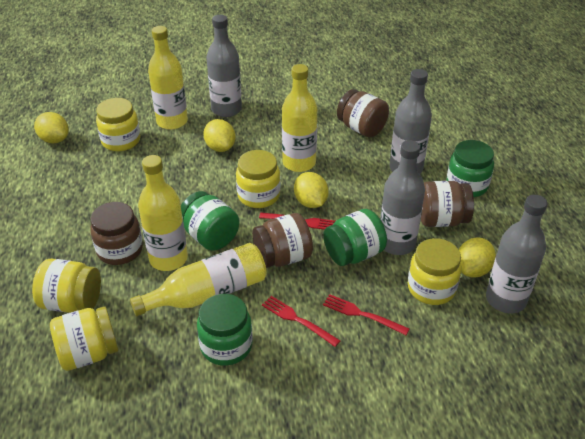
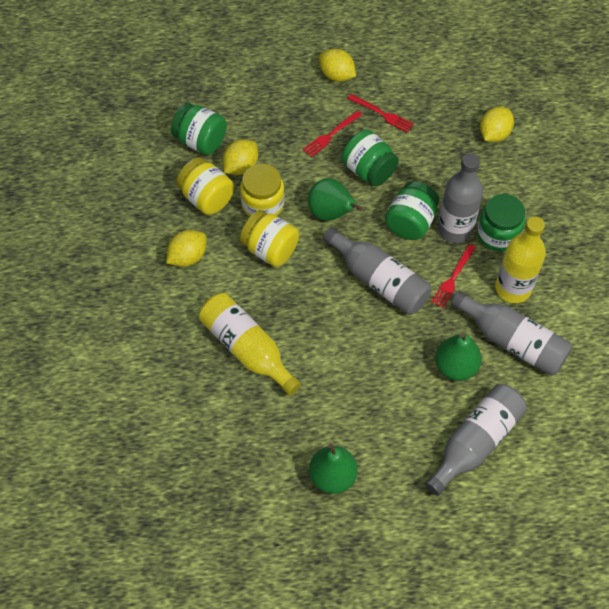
brown jar: [90,202,143,265] [252,213,313,268] [337,89,389,138] [421,181,474,227] = 4 -> none = 0
green pear: none = 0 -> [308,178,363,221] [309,444,358,494] [435,333,482,381] = 3
yellow bottle: [130,243,267,316] [138,155,188,271] [148,26,188,130] [282,64,318,172] = 4 -> [199,293,301,396] [495,217,546,303] = 2
yellow jar: [32,259,101,313] [50,306,118,371] [96,98,140,151] [236,150,280,208] [408,238,462,305] = 5 -> [176,158,234,215] [240,164,285,217] [240,210,299,267] = 3

